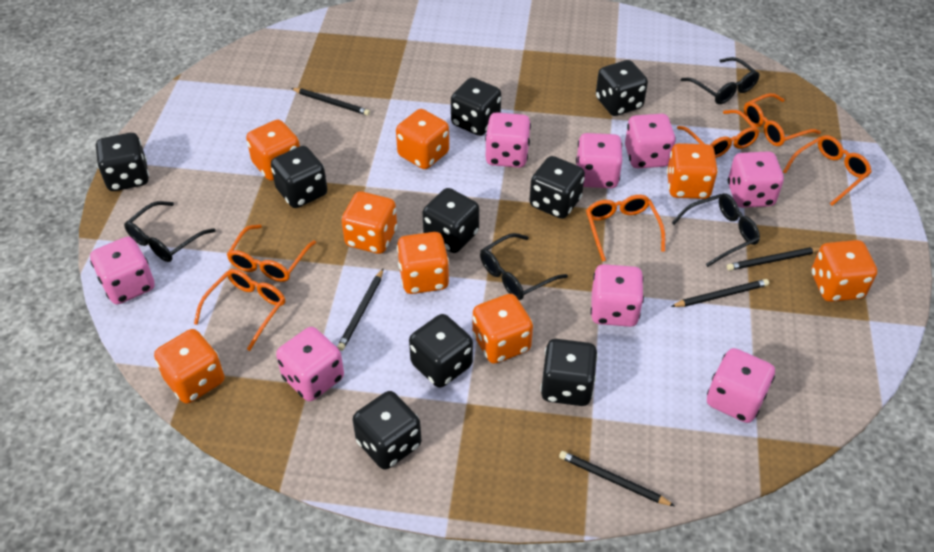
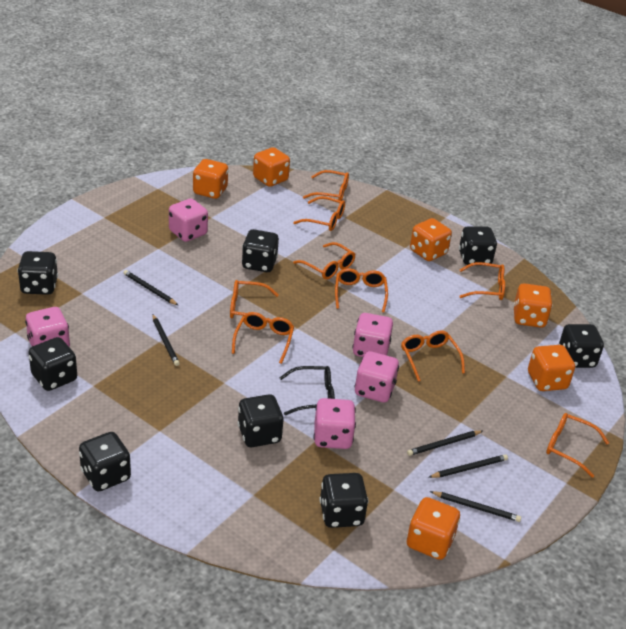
black dice: [96,133,149,191] [271,146,327,208] [353,391,421,470] [409,314,473,388] [422,188,479,253] [451,78,501,136] [529,156,585,219] [540,339,598,406] [596,60,648,116] = 9 -> [17,251,58,295] [28,337,77,391] [79,432,131,492] [237,394,283,447] [242,229,279,272] [320,473,368,528] [459,226,497,265] [559,324,604,368] = 8
black glasses: [124,201,215,262] [480,233,568,300] [672,193,760,267] [681,57,760,104] = 4 -> [279,366,335,415] = 1
orange dice: [154,329,225,404] [246,120,300,181] [342,192,397,254] [396,109,449,169] [397,232,449,294] [473,294,533,364] [667,143,718,199] [812,240,877,302] = 8 -> [193,159,228,199] [253,147,290,187] [407,497,460,560] [410,218,452,261] [513,283,553,328] [528,345,575,391] = 6
orange glasses: [194,269,285,351] [227,224,316,282] [586,195,665,262] [677,110,760,158] [744,93,821,146] [783,135,872,206] = 6 -> [230,280,279,323] [232,312,294,364] [293,196,345,231] [293,242,355,280] [303,170,349,201] [335,268,388,312] [401,331,465,382] [459,262,505,300] [546,413,609,478] = 9
pink dice: [90,237,155,304] [276,327,344,401] [485,112,531,168] [576,133,622,188] [590,264,644,327] [625,114,676,168] [707,348,775,423] [728,151,784,208] = 8 -> [25,307,70,347] [169,199,208,242] [313,398,356,449] [352,313,393,357] [354,351,399,403] = 5

